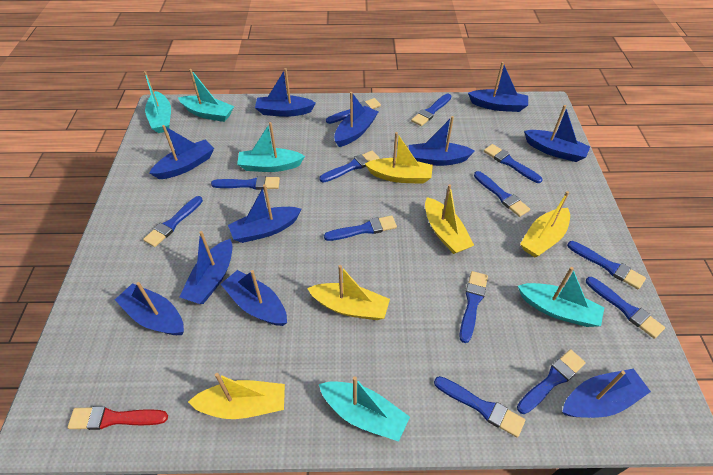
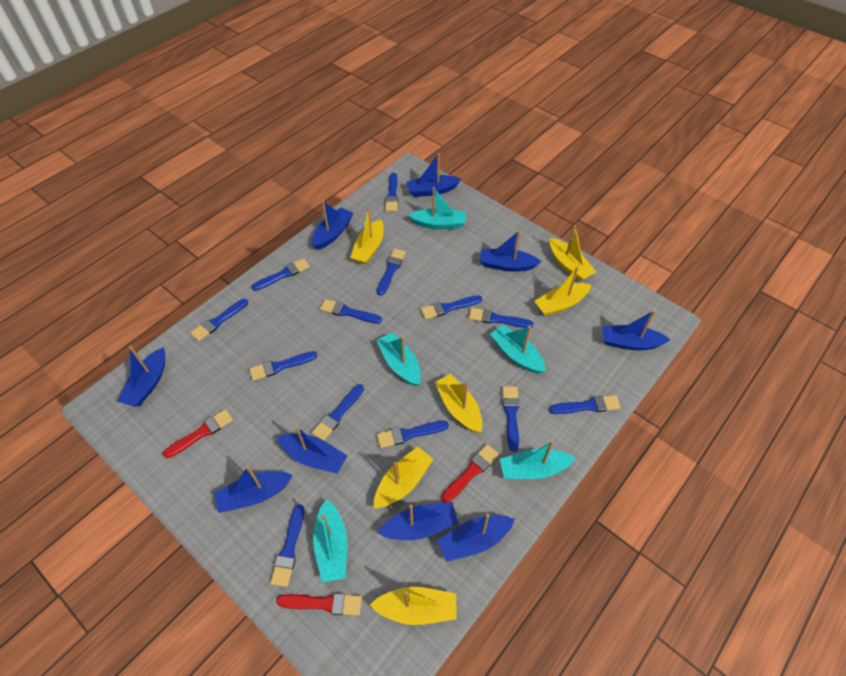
blue boat: [115,282,184,335] [149,125,214,179] [180,231,232,304] [221,270,287,326] [228,184,302,243] [255,68,316,117] [334,92,378,147] [409,116,475,166] [468,62,528,112] [524,105,590,162] [562,369,651,418] = 11 -> [117,346,165,407] [214,466,293,513] [277,426,347,474] [312,201,354,250] [378,502,459,540] [406,153,461,197] [437,514,515,562] [480,230,541,272] [603,310,670,350] = 9
red brush: [67,406,168,430] = 1 -> [163,409,233,458] [276,593,362,616] [442,444,499,503] = 3
yellow boat: [188,373,285,419] [307,265,390,320] [365,132,433,184] [425,184,474,254] [520,191,570,257] = 5 -> [350,208,384,265] [370,587,457,625] [374,447,433,508] [435,374,483,433] [534,267,591,316] [550,225,596,281] = 6

